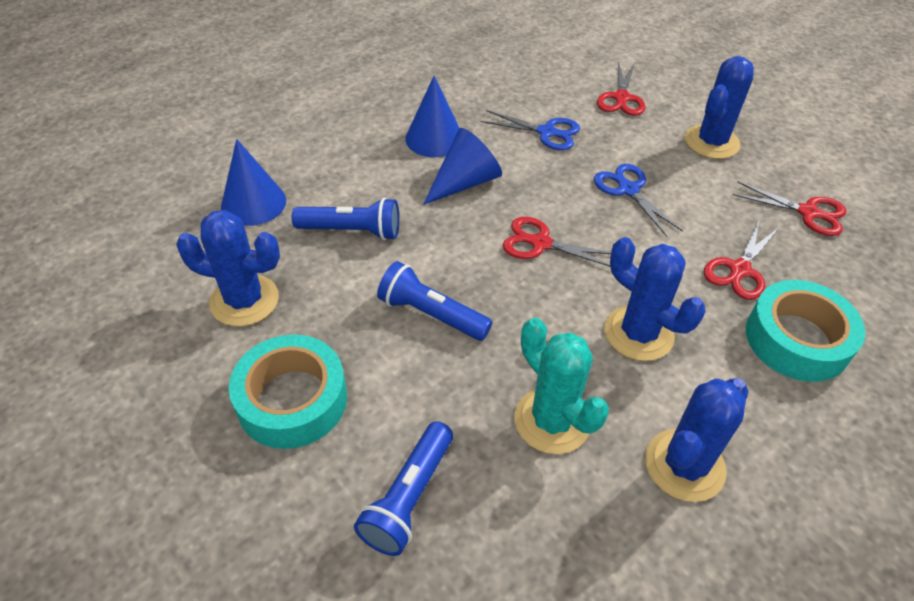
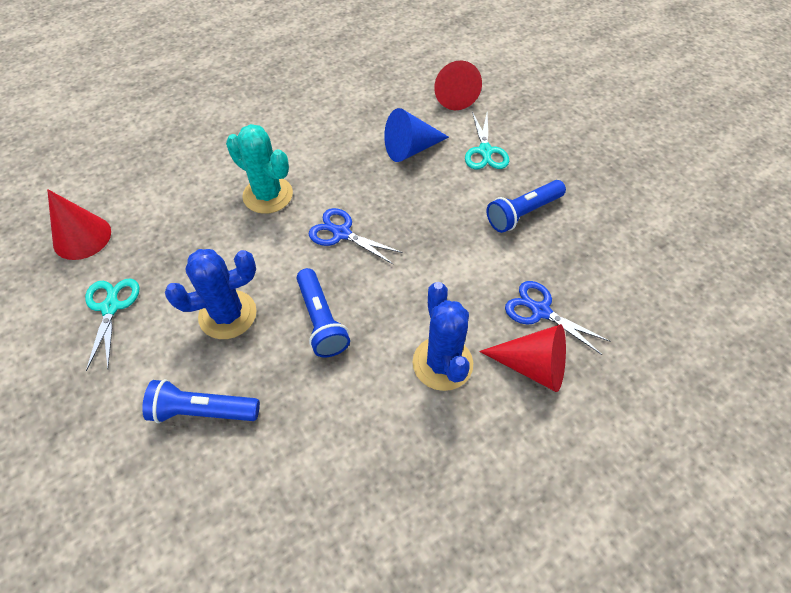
blue cactus: [176,210,280,327] [604,237,705,361] [645,378,749,502] [685,56,754,159] = 4 -> [165,249,257,339] [413,282,473,391] = 2
blue cone: [221,139,286,226] [405,76,459,157] [423,128,502,205] = 3 -> [384,108,449,162] = 1
red cone: none = 0 -> [47,189,111,260] [434,60,482,110] [479,324,566,392] = 3
red scissors: [503,217,611,267] [597,62,645,116] [704,219,779,300] [733,182,847,236] = 4 -> none = 0
turquoise scissors: none = 0 -> [85,279,140,371] [465,112,509,169] = 2
turquoise tape: [229,334,347,449] [746,280,865,382] = 2 -> none = 0

